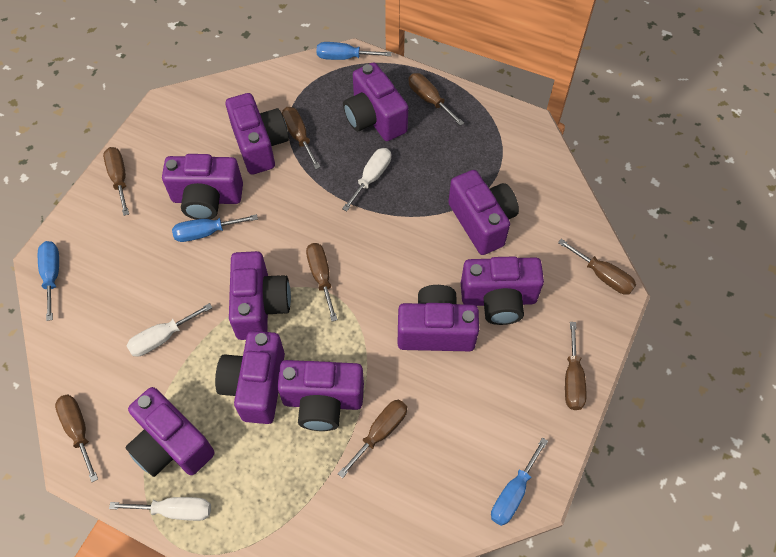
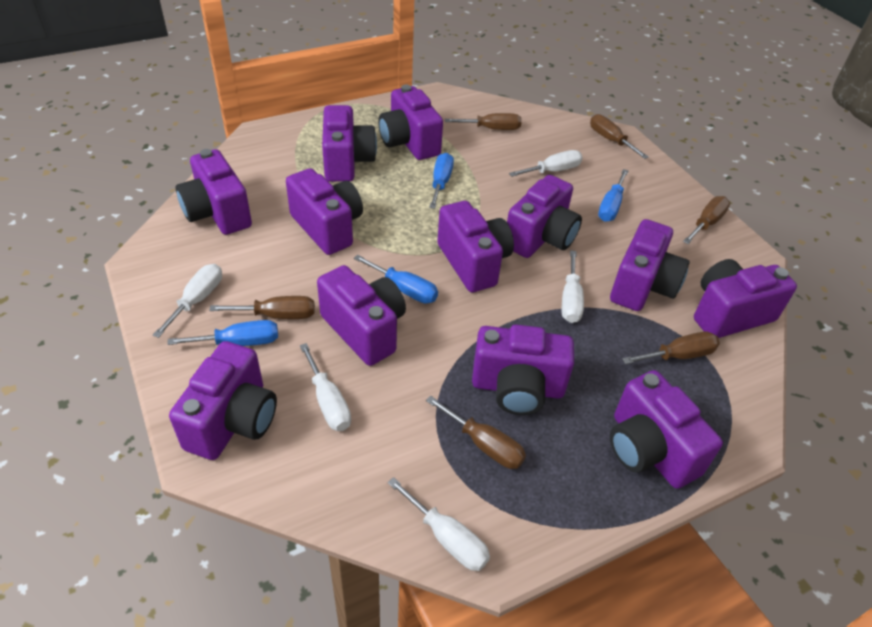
brown screwdriver: [55,394,98,482] [103,147,129,216] [282,107,321,169] [306,243,338,322] [338,400,407,478] [408,73,464,126] [558,239,636,295] [565,322,586,410] = 8 -> [209,296,315,319] [426,396,526,469] [445,113,522,130] [590,114,649,159] [622,332,720,364] [683,196,730,244] = 6
purple camera: [125,387,215,477] [162,154,243,219] [215,331,285,424] [226,93,289,174] [229,251,291,340] [277,360,364,431] [343,62,408,141] [398,285,479,351] [448,170,519,255] [461,256,544,325] = 10 -> [169,341,277,460] [176,149,252,235] [286,168,363,255] [317,265,406,366] [322,105,377,182] [378,85,443,160] [437,201,514,292] [472,325,574,415] [507,175,582,258] [610,219,690,311] [610,370,723,489] [694,259,797,338] = 12
white screwdriver: [109,497,211,521] [126,303,212,357] [342,148,391,212] = 3 -> [153,264,222,338] [300,343,351,431] [388,477,490,571] [509,150,583,177] [562,250,584,323] = 5

